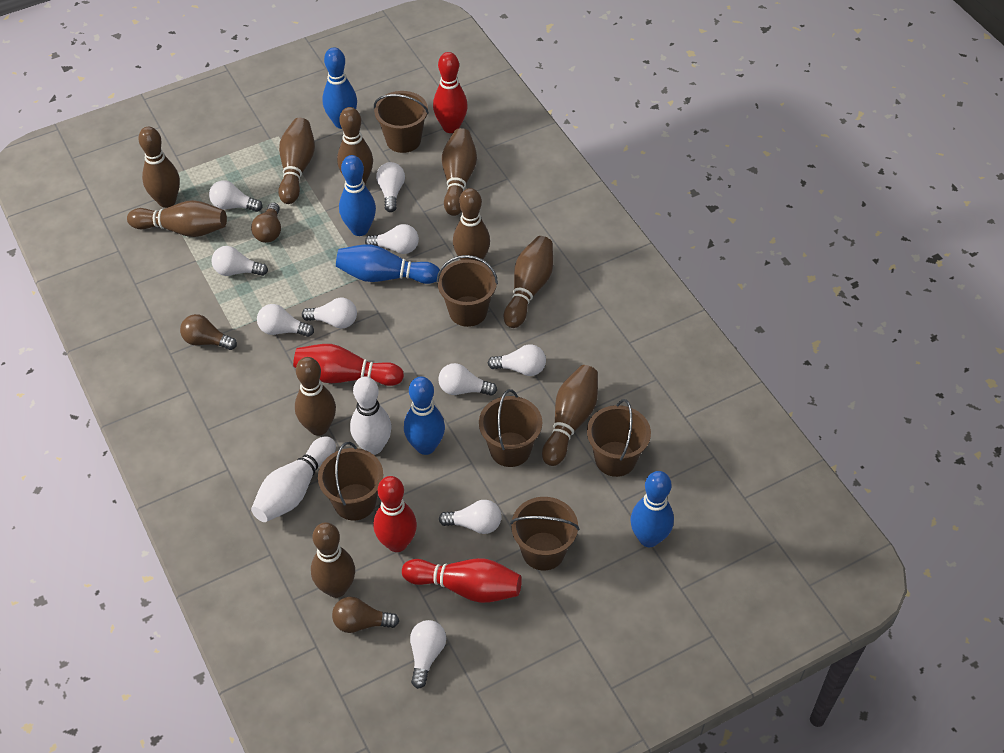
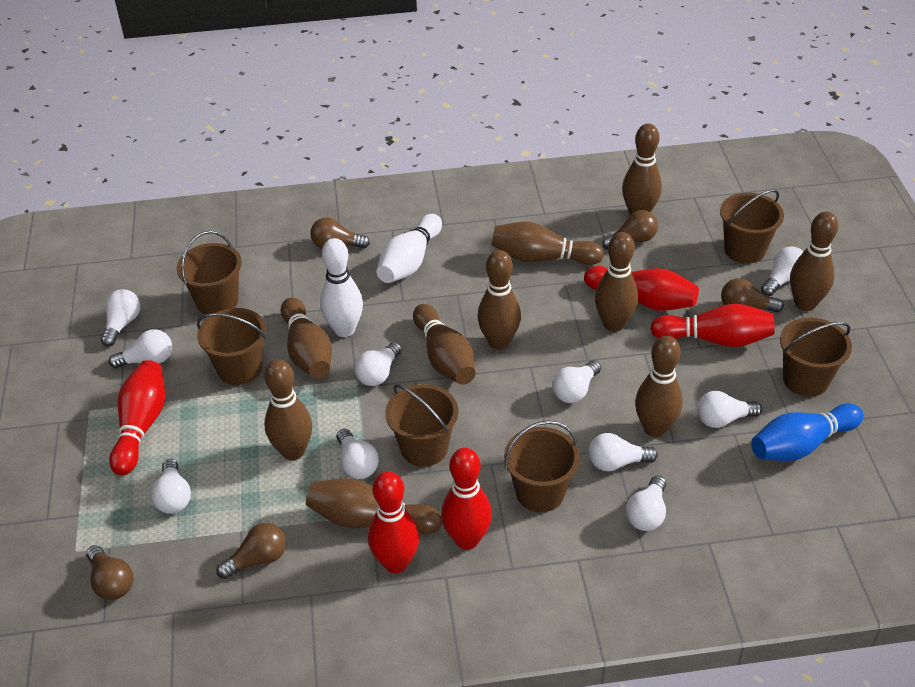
blue bowling pin: [322,47,357,129] [336,244,440,284] [339,155,376,236] [404,377,445,455] [630,471,674,547] = 5 -> [751,403,863,461] = 1
brown light bulb: [180,314,237,350] [251,202,281,243] [332,597,399,633] = 3 -> [86,545,133,600] [217,523,286,579] [310,217,370,249] [602,210,658,250] [721,278,784,313] = 5
red bowling pin: [293,344,404,386] [373,476,417,552] [402,558,522,603] [433,52,468,133] = 4 -> [109,360,165,476] [368,471,419,573] [441,448,492,550] [584,266,699,311] [650,304,774,347] = 5

